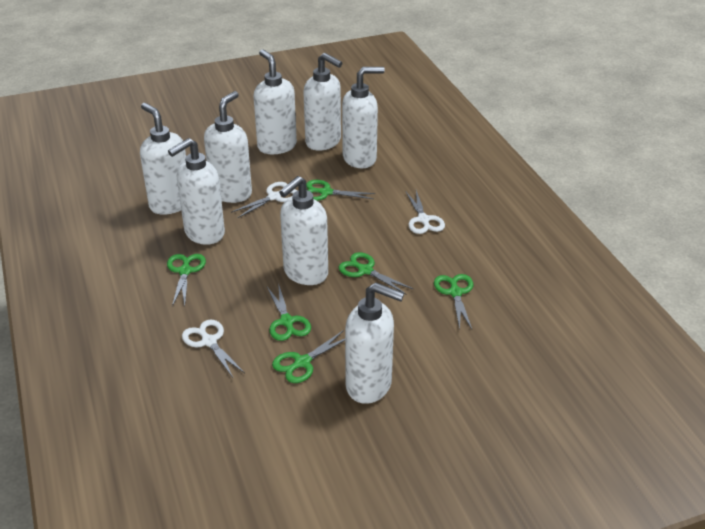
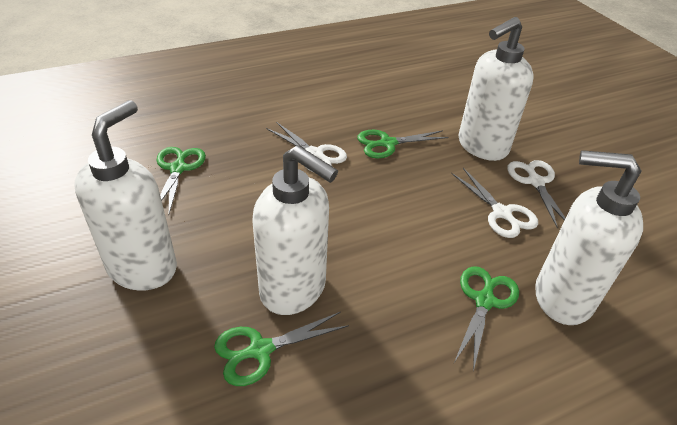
green scissors: [167,254,206,306] [267,283,311,341] [272,330,345,383] [306,180,375,201] [339,252,413,294] [434,274,473,330] = 6 -> [157,147,206,214] [214,312,349,386] [357,130,449,158] [455,266,519,372] = 4
white soap dispenser: [140,103,186,215] [168,138,225,245] [204,91,252,203] [254,49,297,154] [279,176,328,285] [303,53,342,151] [342,67,385,168] [345,282,404,404] = 8 -> [74,100,177,291] [252,145,338,315] [458,17,534,161] [535,150,643,325] = 4

